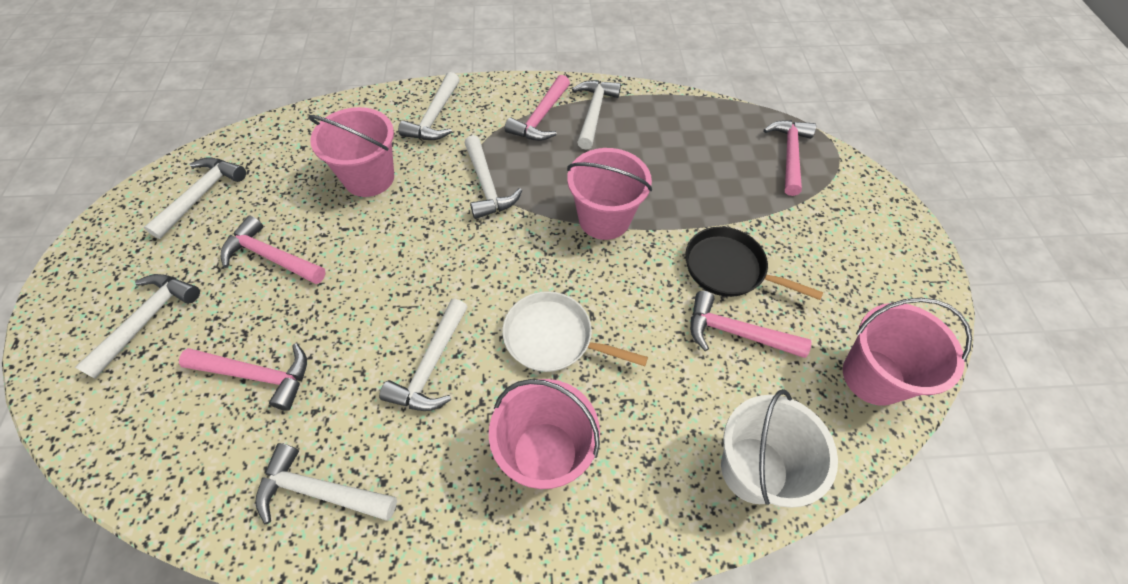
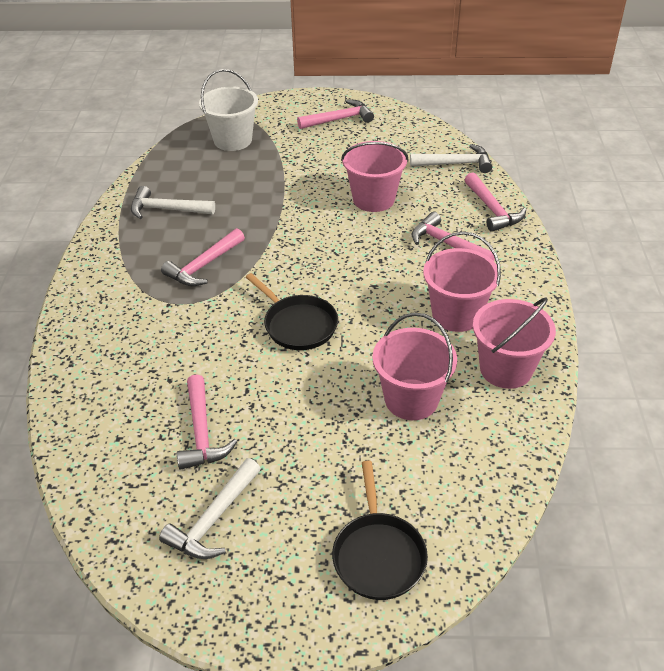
black pan: [685,227,823,300] = 1 -> [246,273,338,350] [332,461,428,600] = 2
white hammer: [75,274,200,379] [144,157,246,239] [255,443,397,524] [379,299,468,411] [398,72,460,140] [464,135,522,219] [572,80,621,150] = 7 -> [131,186,215,219] [159,458,261,559] [410,144,492,173] = 3
white pan: [502,291,648,372] = 1 -> none = 0

